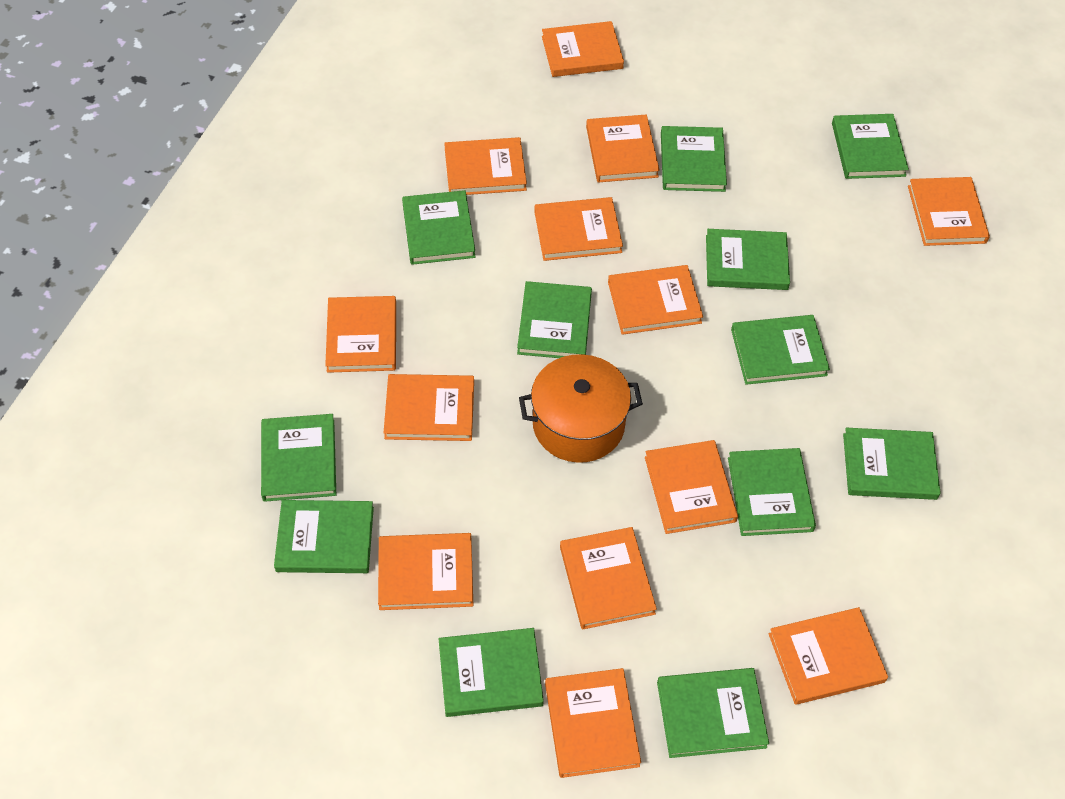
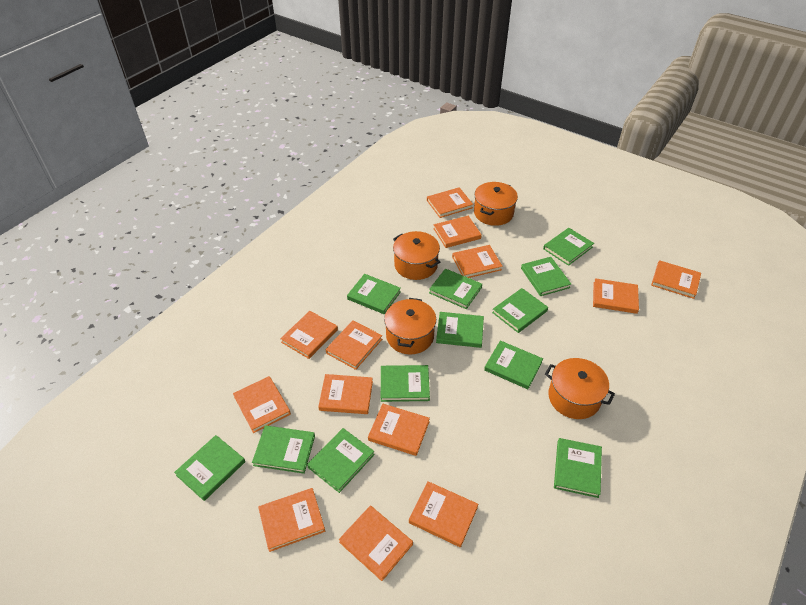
orange pot: [519,354,643,463] = 1 -> [384,298,436,354] [393,231,440,280] [474,182,518,226] [545,358,615,419] = 4

